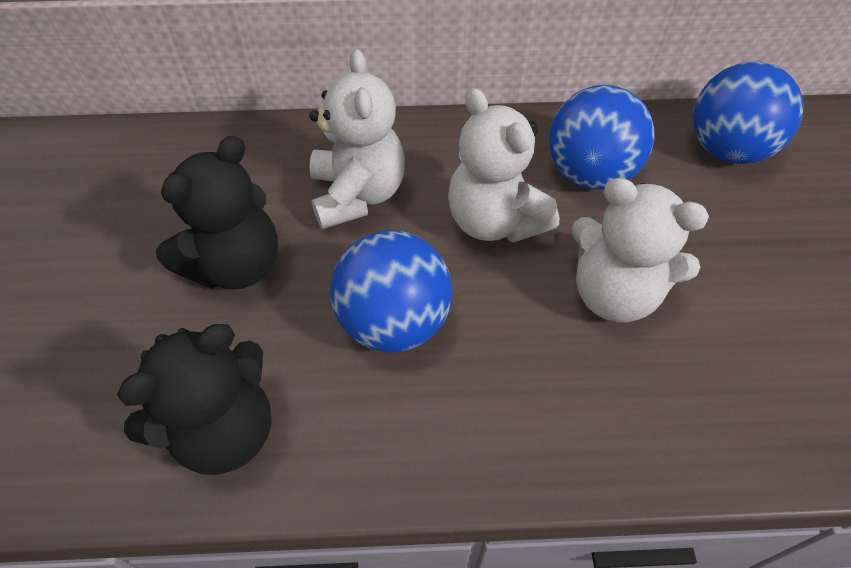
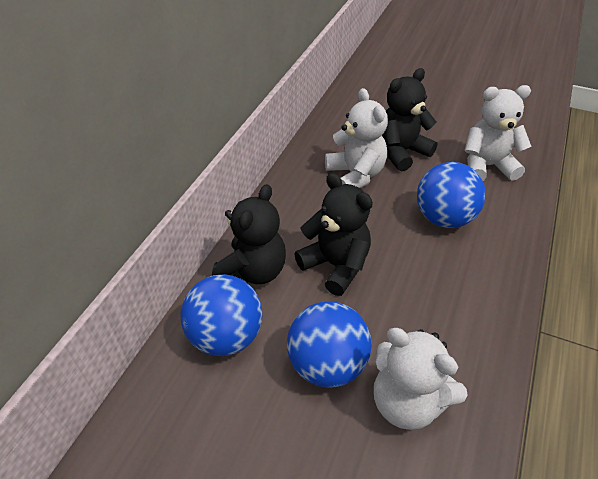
black teddy bear: [117,324,272,475] [156,136,278,290] = 2 -> [212,184,286,284] [294,173,373,296] [382,68,437,171] = 3

